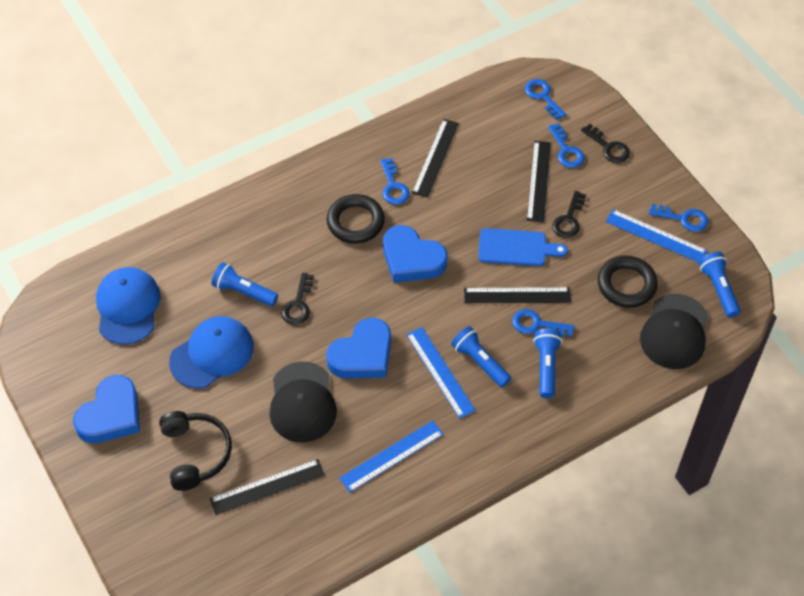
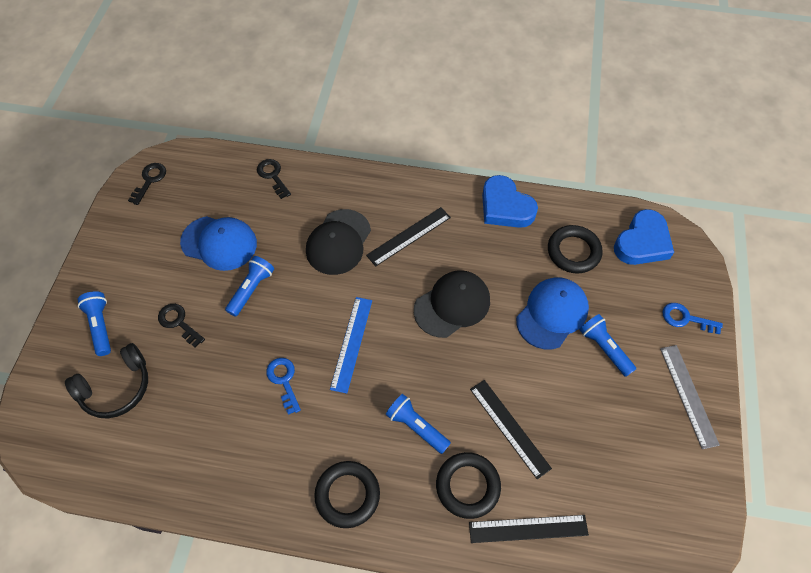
black ring: [327,194,385,244] [598,256,658,308] = 2 -> [314,461,380,528] [436,452,501,519] [548,225,603,274] = 3
black ruler: [210,459,324,515] [412,119,459,198] [464,287,571,303] [527,141,551,222] = 4 -> [366,207,451,267] [469,515,589,543] [470,380,552,479] = 3
blue cutting board: [478,228,568,266] = 1 -> none = 0
blue heart: [73,375,140,443] [326,318,391,378] [383,225,447,283] = 3 -> [482,175,538,228] [614,209,674,265] = 2
blue key: [380,158,410,205] [512,309,575,337] [525,79,566,120] [548,123,584,168] [649,204,708,232] = 5 -> [266,358,301,415] [662,303,723,334] = 2
blue ruler: [339,420,444,492] [406,327,476,419] [606,209,707,262] = 3 -> [330,297,372,394] = 1
grey ruler: none = 0 -> [660,345,720,449] = 1

